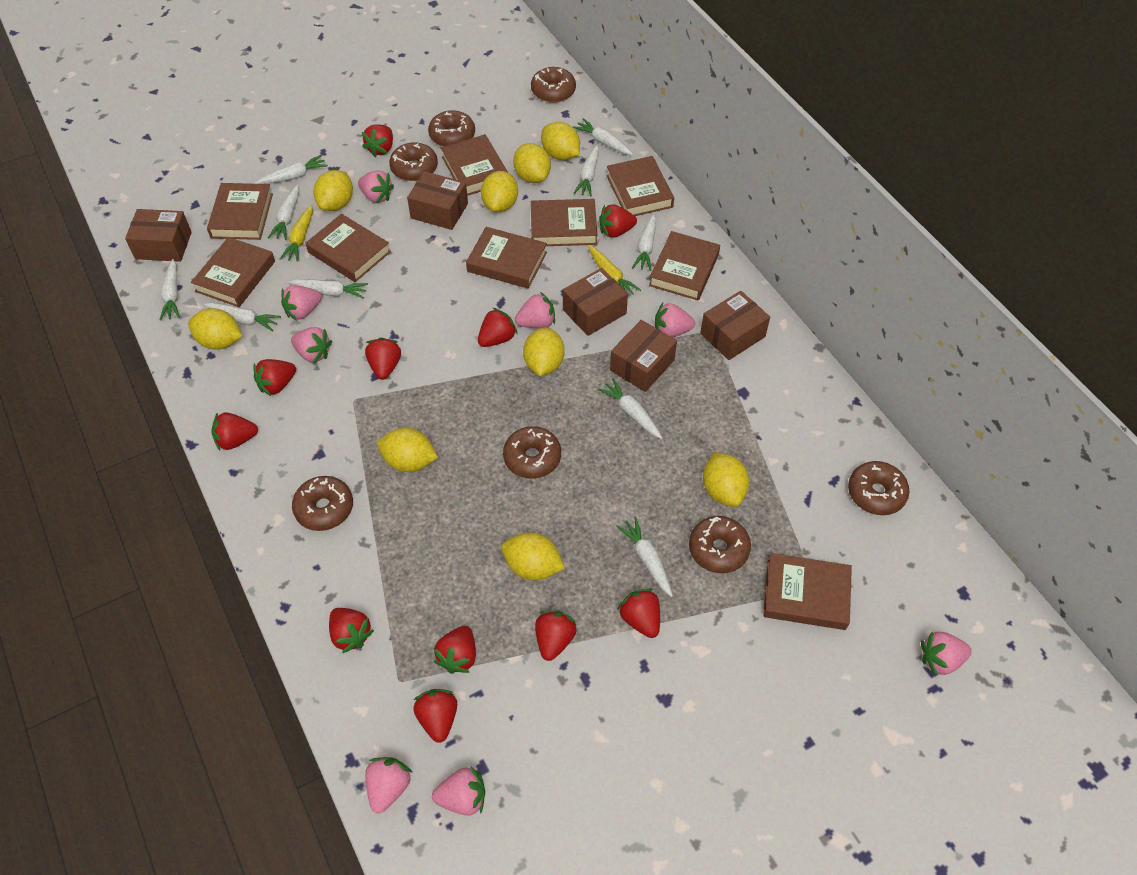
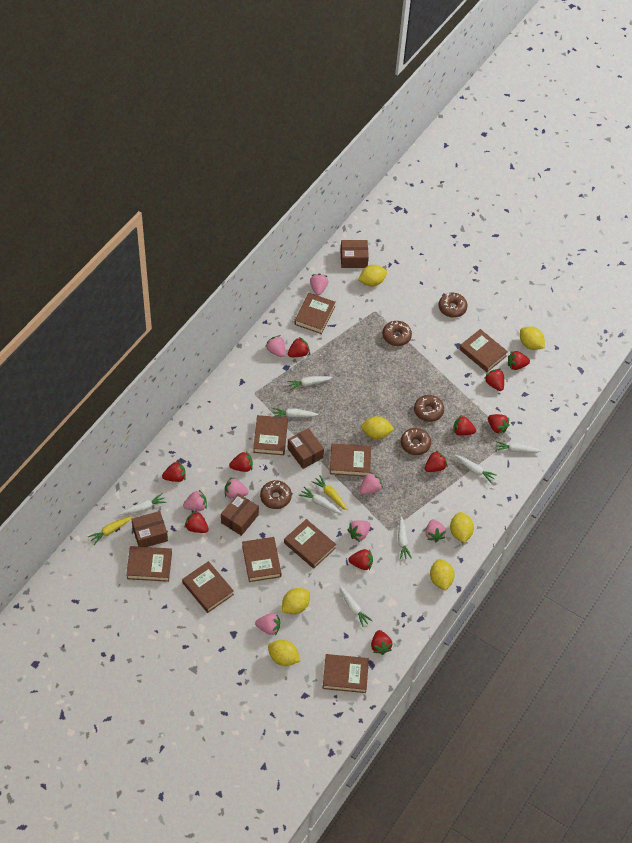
brown box: [125,209,192,262] [407,171,468,230] [563,268,628,336] [610,320,677,392] [700,291,770,360] = 5 -> [131,511,168,547] [221,493,259,536] [288,428,324,469] [340,240,369,268] = 4
brown donut: [292,476,353,531] [389,142,438,181] [428,110,475,147] [503,426,561,479] [531,67,576,103] [689,516,751,573] [848,461,909,515] = 7 -> [260,480,292,509] [383,321,412,346] [401,428,431,455] [414,395,444,422] [439,293,467,318] = 5
white carrot: [159,259,180,321] [204,303,281,331] [255,155,328,184] [268,185,299,240] [289,279,368,299] [573,118,633,155] [573,145,599,197] [598,378,662,439] [616,517,673,597] [632,214,656,271] = 10 -> [119,493,167,515] [273,408,319,418] [287,376,333,390] [298,487,342,514] [339,586,373,627] [398,516,412,560] [455,455,497,483] [495,441,542,453] = 8
yellow lemon: [188,308,242,350] [314,170,353,211] [377,428,438,472] [481,171,518,212] [502,532,565,580] [513,143,551,183] [523,327,564,376] [541,122,580,160] [703,452,749,507] = 9 -> [268,640,300,666] [282,588,310,614] [358,265,387,286] [361,416,394,439] [430,559,455,591] [450,512,474,543] [520,327,545,350] = 7

